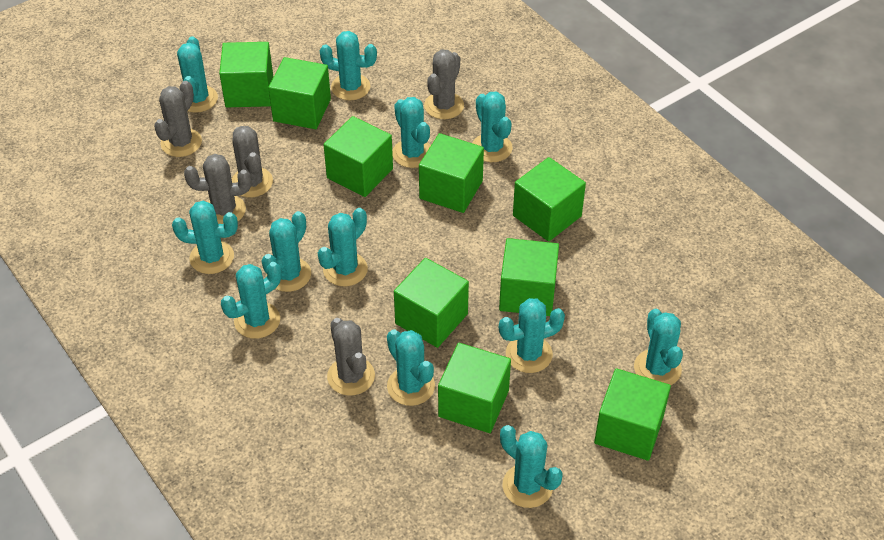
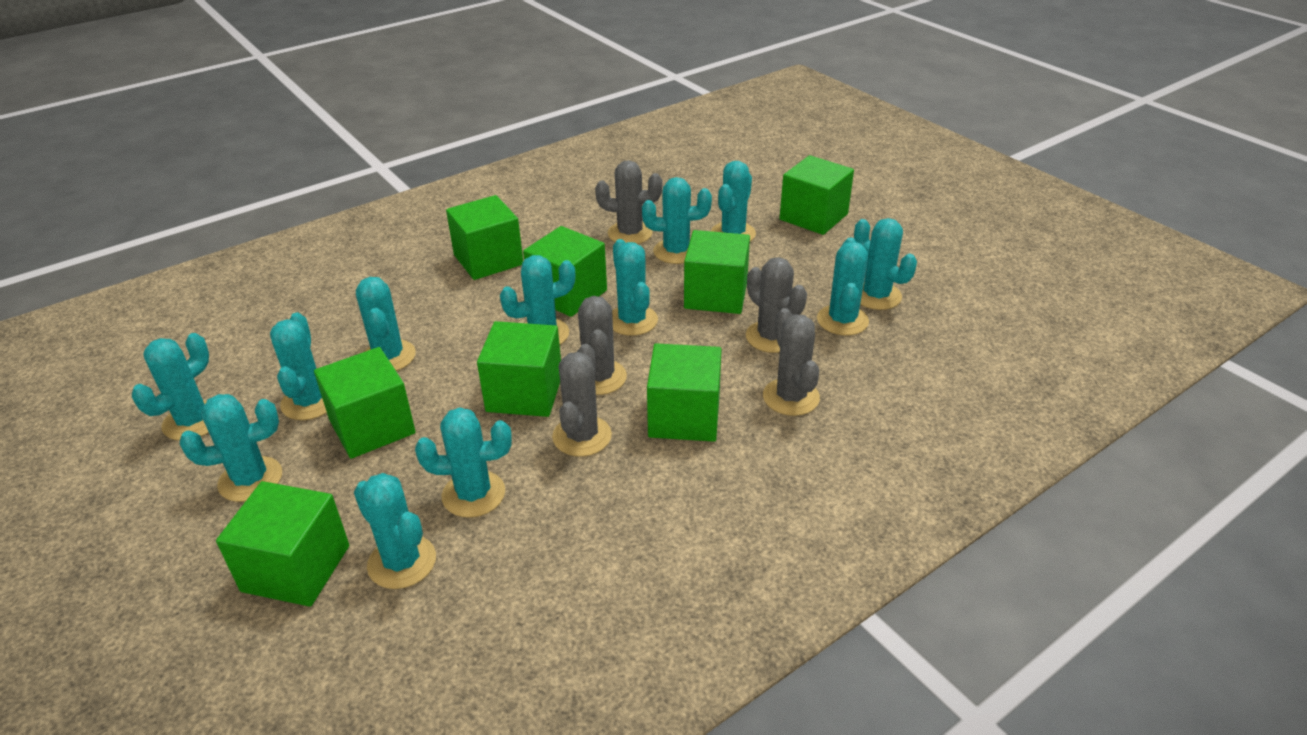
green cube: [219,42,273,107] [268,57,331,129] [323,116,393,197] [394,258,469,348] [419,133,484,213] [438,343,511,433] [499,238,559,316] [513,157,586,242] [594,368,671,461] = 9 -> [216,481,349,607] [314,347,416,459] [446,195,523,280] [477,321,561,417] [523,226,607,317] [647,343,722,442] [684,230,750,314] [780,155,854,235] = 8

